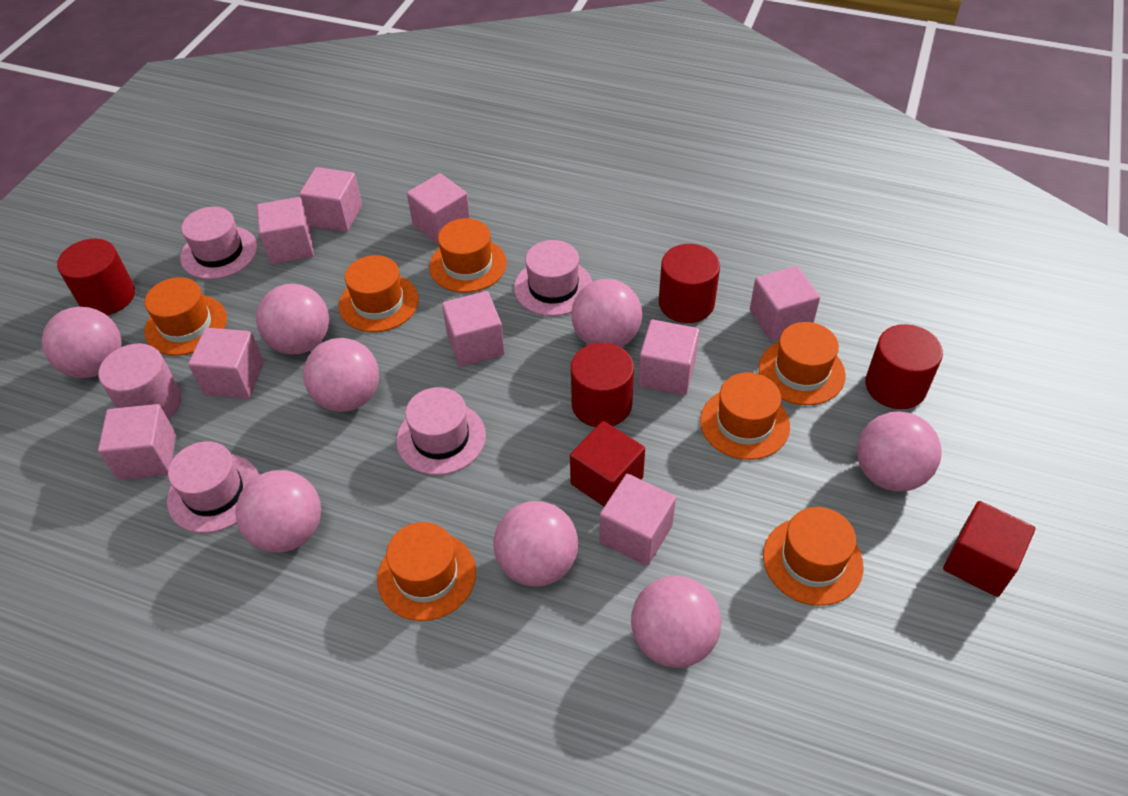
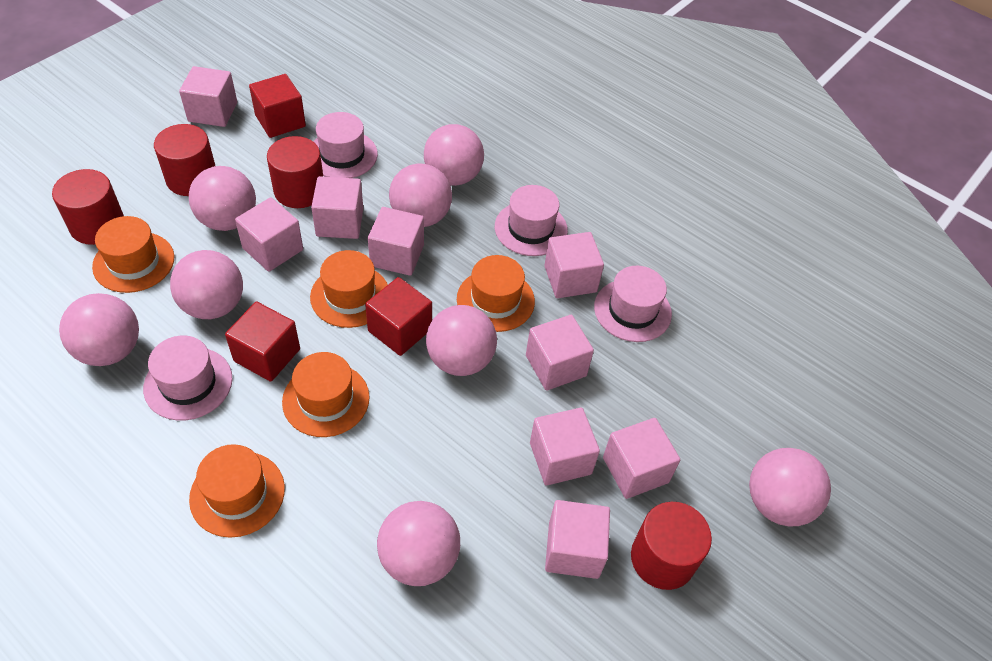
orange hat: [144,277,227,356] [339,255,419,332] [377,522,476,621] [429,218,507,293] [700,372,790,460] [759,322,846,405] [763,507,863,606] = 7 -> [92,216,174,293] [189,444,285,538] [282,352,370,437] [310,250,388,328] [457,255,535,332] = 5
pink cylinder: [98,344,182,419] = 1 -> none = 0
red cube: [570,421,645,506] [943,501,1035,597] = 2 -> [225,302,300,382] [249,74,306,138] [365,277,432,356] = 3

